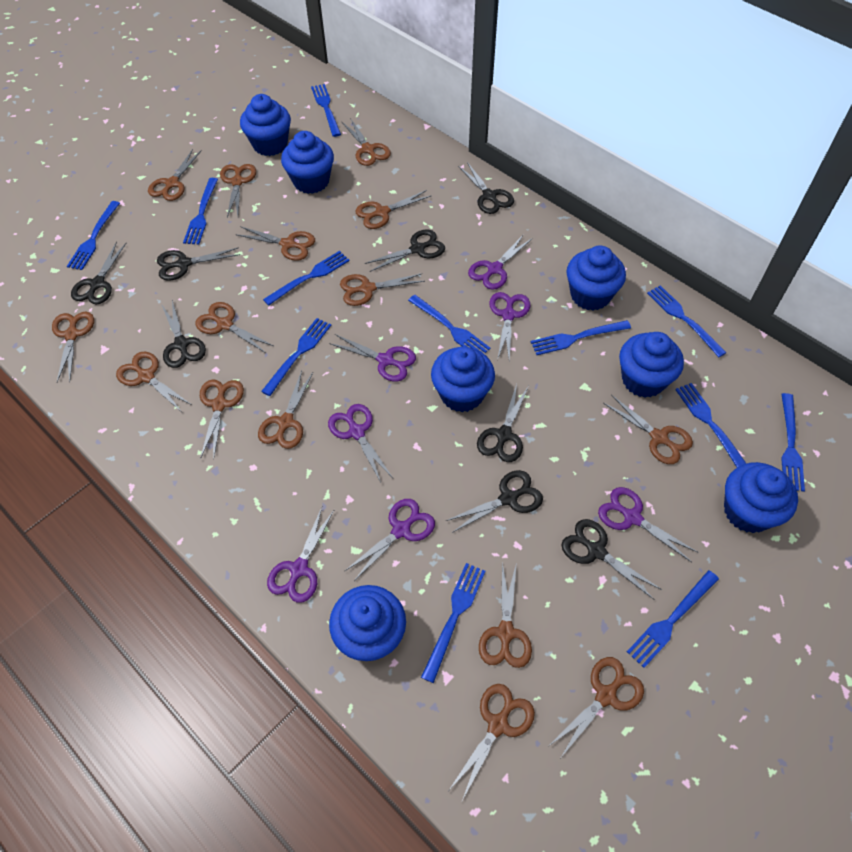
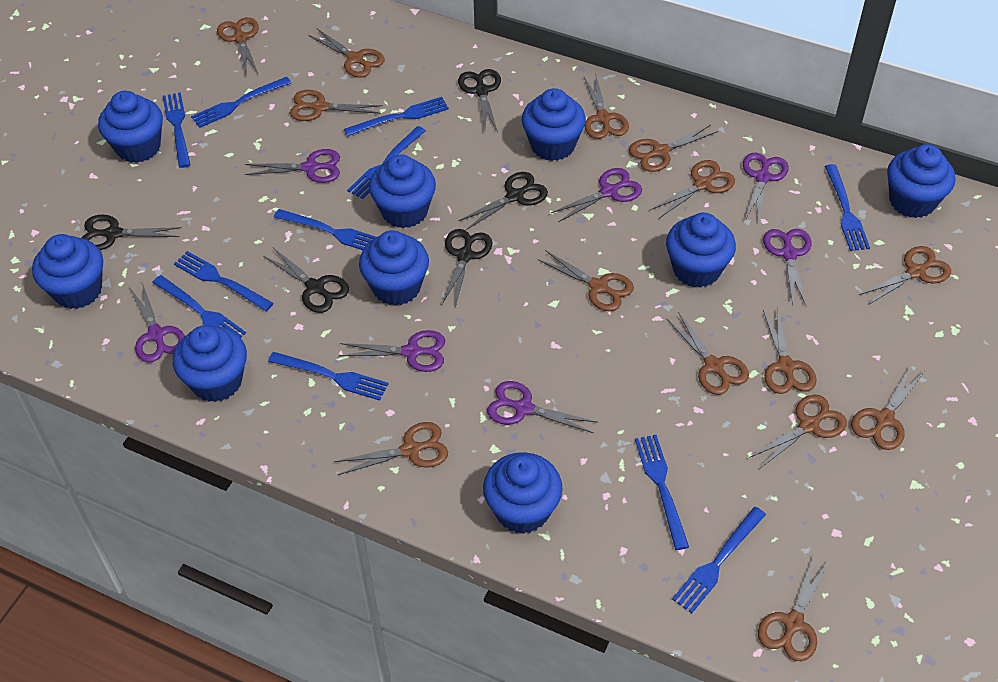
black scissors: [71,241,126,304] [157,247,240,281] [162,300,206,368] [365,229,445,272] [446,470,543,533] [458,162,514,214] [477,384,529,462] [562,519,662,600] = 8 -> [82,214,182,250] [263,248,349,313] [442,229,492,307] [458,69,501,132] [458,172,548,230] = 5
blue cupcake: [240,94,291,156] [281,131,334,194] [329,585,406,661] [431,346,495,412] [567,245,626,311] [619,332,684,398] [724,462,798,533] = 7 -> [32,234,103,309] [98,91,163,163] [173,325,247,402] [359,230,429,306] [369,155,436,228] [483,452,563,534] [522,88,586,161] [666,213,736,288] [887,144,955,218] = 9
blue fork: [67,201,120,270] [183,178,218,245] [261,318,331,396] [263,251,350,306] [311,84,341,137] [408,295,491,354] [421,563,485,683] [531,320,631,355] [627,570,719,668] [647,285,727,357] [675,383,747,468] [781,393,805,492] = 12 -> [152,275,246,338] [163,92,191,168] [174,251,274,311] [191,77,291,128] [268,352,388,401] [274,209,377,250] [344,97,449,137] [347,126,426,199] [635,435,689,550] [672,507,766,613] [825,164,870,251] = 11
brown scissors: [52,312,94,382] [116,351,192,411] [148,149,202,201] [195,302,274,353] [200,379,244,459] [220,164,256,217] [235,226,315,261] [258,371,313,449] [340,273,425,306] [342,118,391,166] [355,190,432,229] [449,684,535,801] [479,562,532,668] [550,657,644,757] [603,395,693,464] = 15 -> [217,17,259,74] [290,90,383,121] [309,29,385,78] [334,422,448,475] [537,250,634,311] [584,76,629,139] [629,125,718,172] [650,160,735,218] [666,312,749,395] [749,394,847,469] [758,553,830,661] [763,308,817,394] [851,367,924,450] [859,246,951,305] = 14

